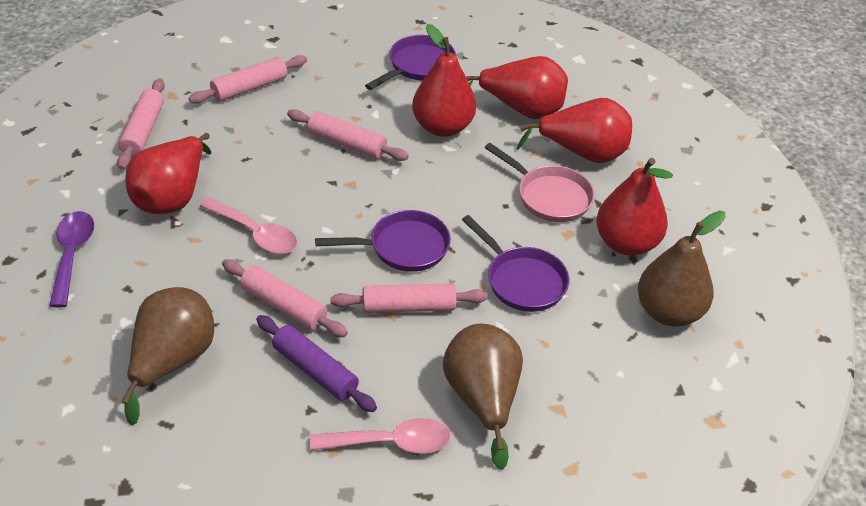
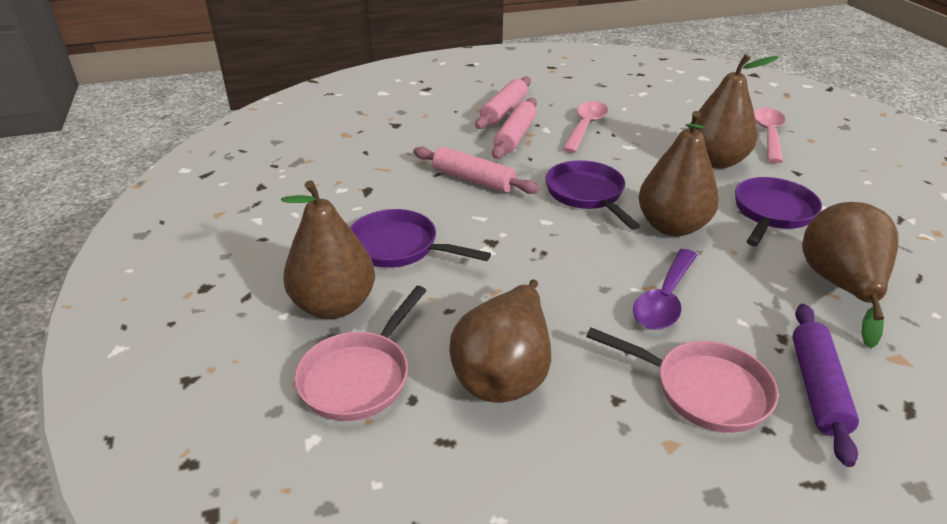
brown pear: [121,287,214,425] [443,324,523,470] [638,211,725,326] = 3 -> [281,180,375,319] [449,280,551,403] [638,111,719,236] [688,54,779,169] [802,202,899,348] = 5
pink pan: [485,143,595,222] = 1 -> [294,286,427,421] [586,328,778,433] = 2
pink rolling pin: [117,78,165,170] [189,55,307,104] [222,259,348,337] [287,109,409,161] [330,283,488,313] = 5 -> [413,146,540,194] [475,77,531,129] [492,98,537,159] = 3
red pear: [125,133,212,214] [412,24,476,137] [466,56,568,119] [516,98,632,163] [596,158,673,256] = 5 -> none = 0

